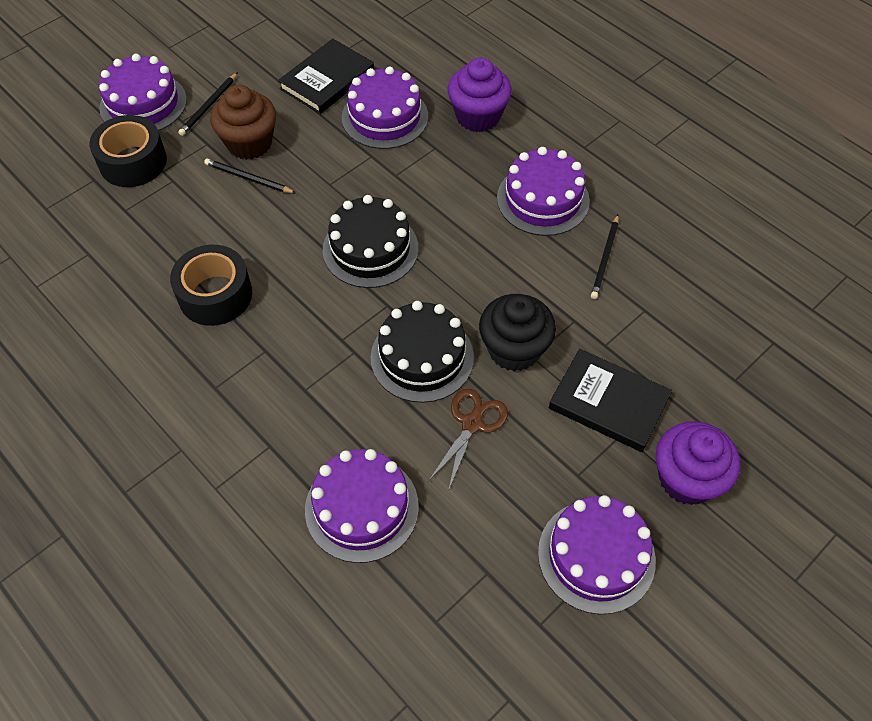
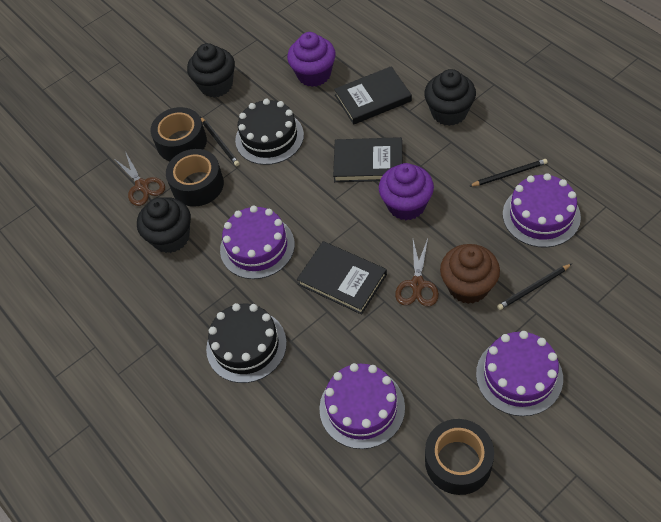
black book: [278,39,374,114] [549,349,672,452] = 2 -> [297,241,387,315] [333,137,402,182] [334,66,412,125] = 3
black cupcake: [479,294,556,371] = 1 -> [137,197,191,253] [187,43,235,98] [424,69,476,126] = 3
black tape: [89,115,167,187] [170,245,252,326] = 2 -> [151,107,207,161] [166,149,224,207] [425,419,494,495] = 3
brown scissors: [428,389,508,492] = 1 -> [113,151,165,206] [395,238,439,306] = 2
purple cake: [99,54,187,131] [305,449,419,563] [342,67,428,149] [497,147,590,236] [538,495,656,614] = 5 -> [220,205,295,279] [319,363,405,449] [476,331,563,416] [503,173,581,247] = 4

